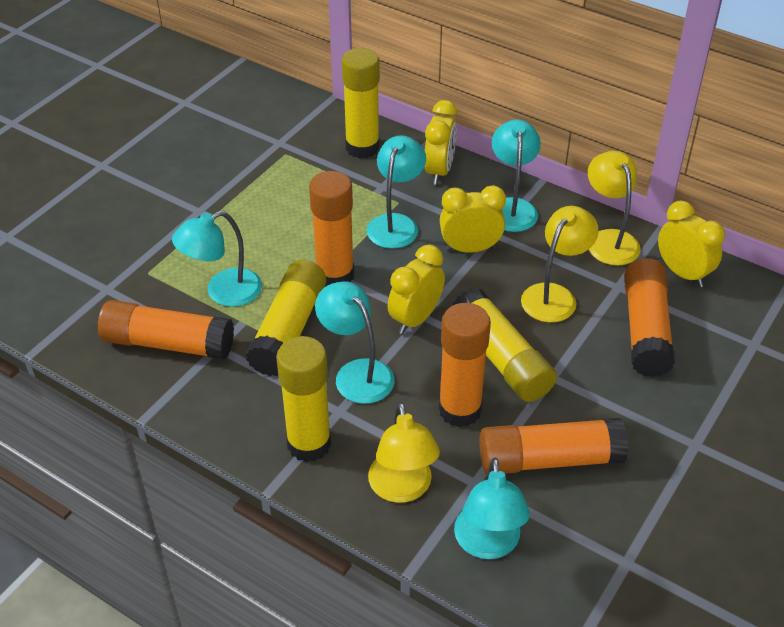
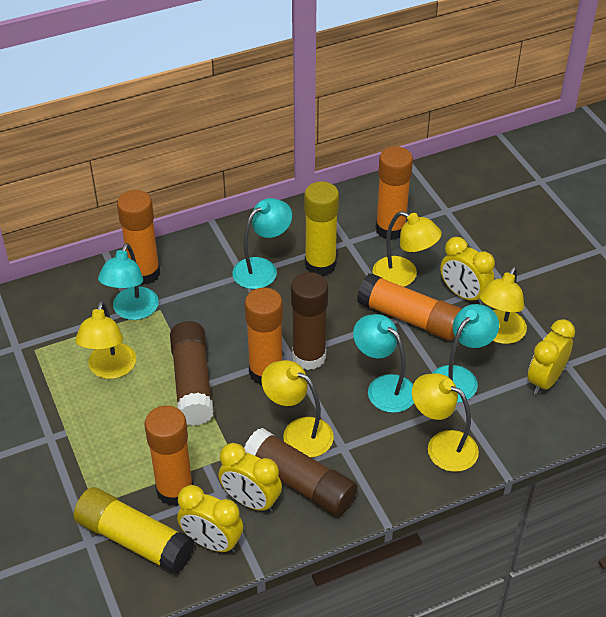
brown glue stick: none = 0 -> [170,321,213,426] [244,428,357,517] [291,272,328,370] = 3
turquoise lamp: [172,211,262,307] [315,281,395,404] [367,135,426,249] [454,458,530,559] [492,119,541,232] = 5 -> [98,243,159,320] [233,198,292,289] [353,314,414,413] [432,304,499,403] = 4
yellow glue stick: [246,260,326,376] [276,336,331,462] [342,48,380,158] [453,288,557,402] = 4 -> [73,487,194,575] [304,181,339,276] = 2
yellow lamp: [368,402,440,503] [521,206,599,323] [588,151,641,266] = 3 -> [75,301,136,379] [261,360,334,457] [373,211,442,287] [412,373,479,472] [480,266,527,344] = 5

